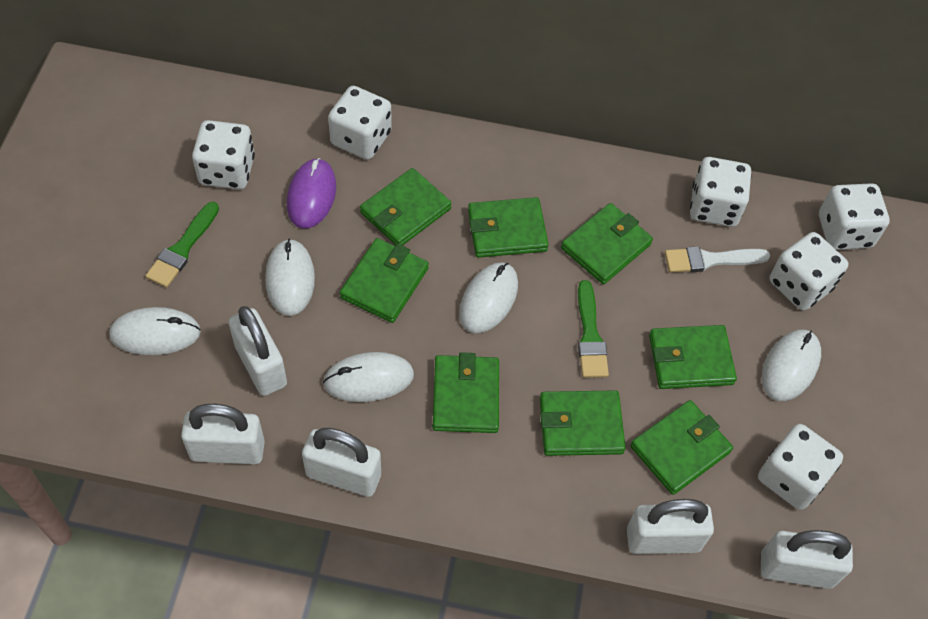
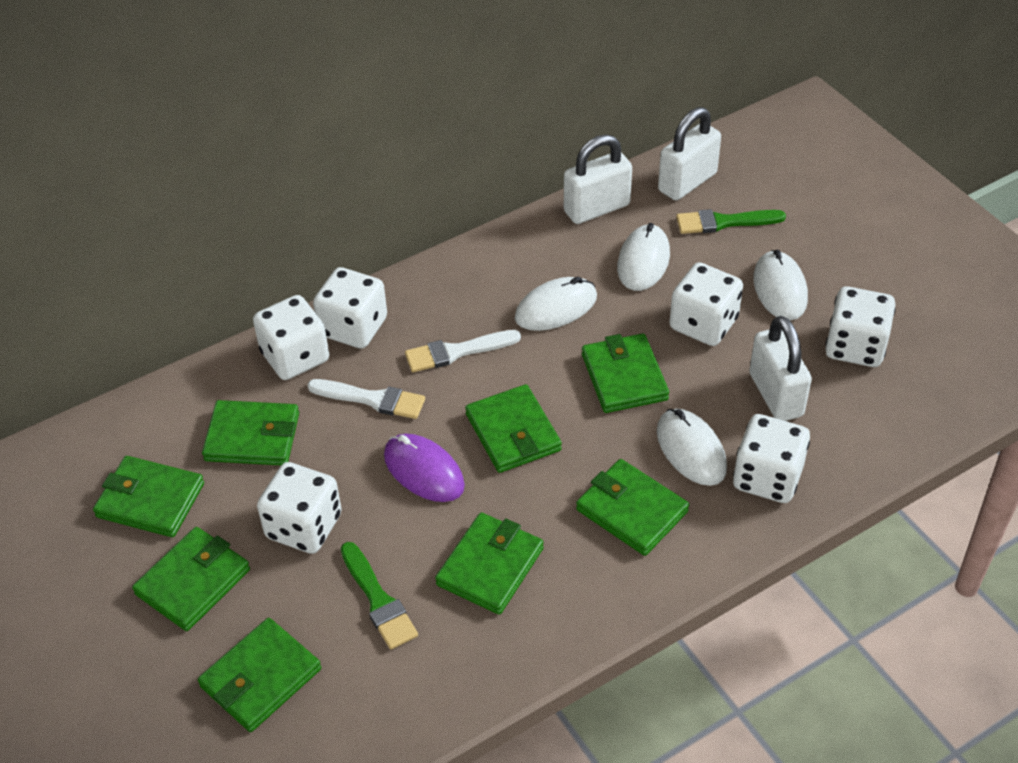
white brush: [665,247,770,273] = 1 -> [307,379,425,419] [405,330,521,372] = 2
white mouse: [109,307,201,355] [265,238,315,316] [323,352,414,402] [459,262,518,333] [762,329,821,401] = 5 -> [515,277,597,331] [617,223,670,291] [657,409,727,486] [753,250,808,321] = 4
white padlock: [181,404,265,464] [228,306,287,396] [302,428,381,497] [627,499,714,554] [761,530,853,589] = 5 -> [564,134,632,224] [658,107,721,201] [749,316,812,421] = 3

